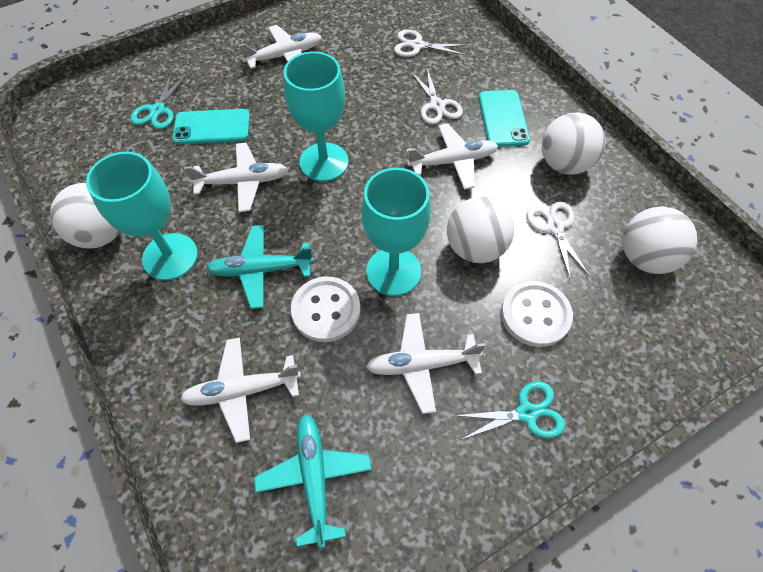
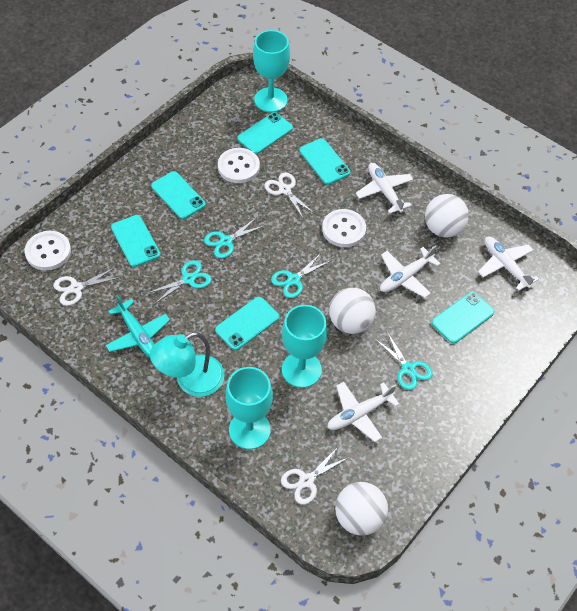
turquoise lamp: none = 0 -> [150,332,225,397] = 1
turquoise phone: [172,109,250,144] [479,90,530,147] = 2 -> [111,215,161,267] [151,171,206,219] [215,297,279,350] [237,112,293,154] [299,138,350,185] [432,292,495,344] = 6
turquoise plane: [206,225,314,309] [254,414,372,548] = 2 -> [106,295,170,358] = 1
turquoise scissors: [130,72,187,129] [454,381,565,440] = 2 -> [146,260,212,304] [204,217,264,258] [271,252,332,298] [375,332,432,390] = 4
white ball: [50,183,120,249] [447,197,514,263] [542,112,605,175] [622,207,697,274] = 4 -> [329,288,376,334] [335,482,388,536] [425,194,469,238] = 3
white button: [291,277,360,342] [501,281,573,347] = 2 -> [25,231,71,270] [218,148,260,183] [322,209,366,247] = 3
white plane: [180,338,301,443] [184,143,288,212] [239,25,321,69] [366,313,486,414] [406,123,498,190] = 5 -> [327,382,400,442] [356,163,413,214] [380,245,441,298] [478,236,539,291] = 4

